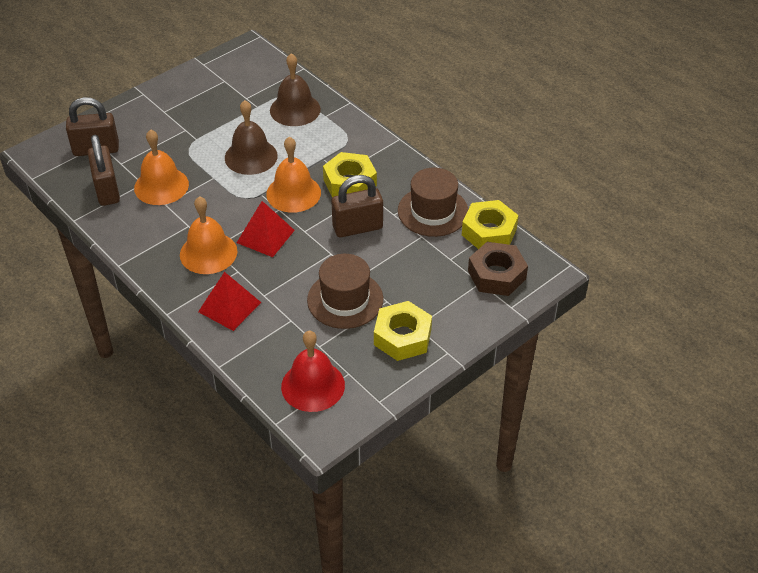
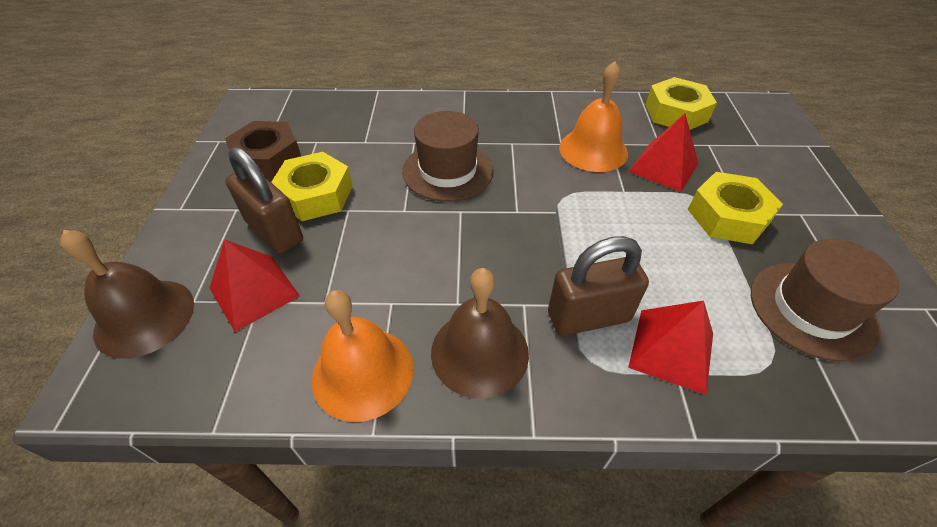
brown padlock: [66,97,119,156] [88,135,120,206] [332,175,383,237] = 3 -> [226,146,303,254] [548,236,649,336] = 2
orange bell: [134,129,189,205] [180,196,237,274] [266,137,321,213] = 3 -> [312,290,414,422] [559,61,628,172] = 2
red bell: [281,331,345,412] = 1 -> none = 0
red pyramid: [198,272,261,331] [237,201,295,257] = 2 -> [210,239,300,332] [628,300,713,395] [629,114,698,192] = 3

